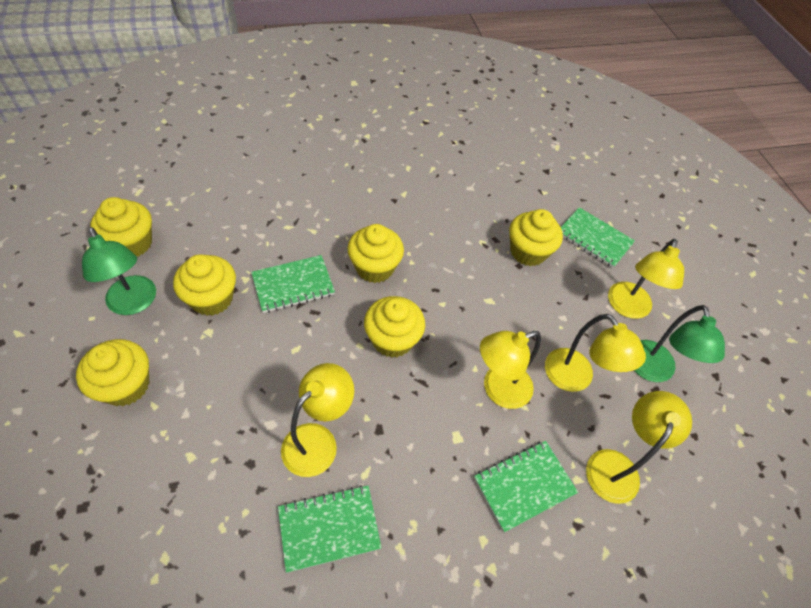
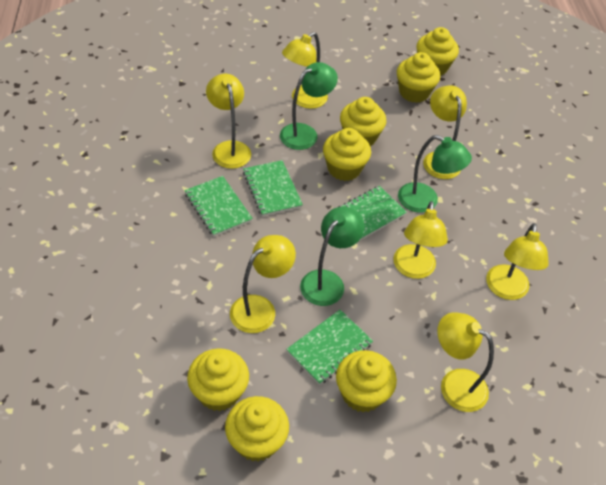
green lamp: [82,227,156,315] [634,305,725,382] = 2 -> [280,62,338,150] [300,207,364,306] [398,135,472,213] = 3
yellow cupcake: [76,339,149,406] [90,197,152,256] [173,254,236,316] [347,224,404,283] [364,296,425,358] [509,209,563,266] = 6 -> [187,349,249,411] [225,396,289,461] [323,128,371,181] [336,350,397,412] [340,97,387,147] [397,52,440,103] [416,27,459,76] = 7
yellow lamp: [281,363,354,477] [480,331,541,409] [545,314,646,392] [586,391,692,504] [608,239,684,319] = 5 -> [206,74,251,169] [230,235,296,333] [282,32,328,109] [394,201,448,279] [423,85,467,179] [437,312,494,412] [486,223,549,300] = 7

